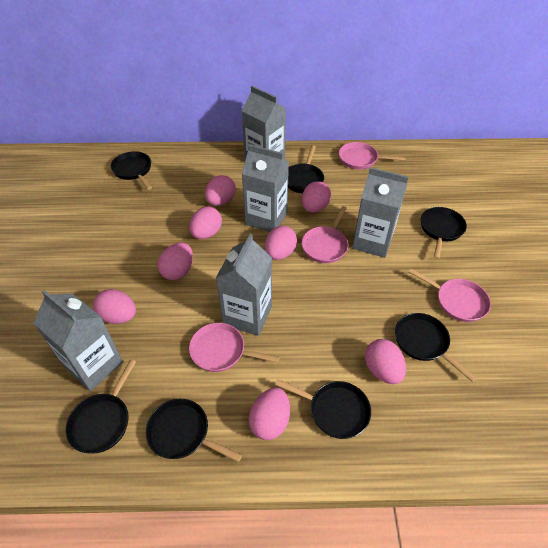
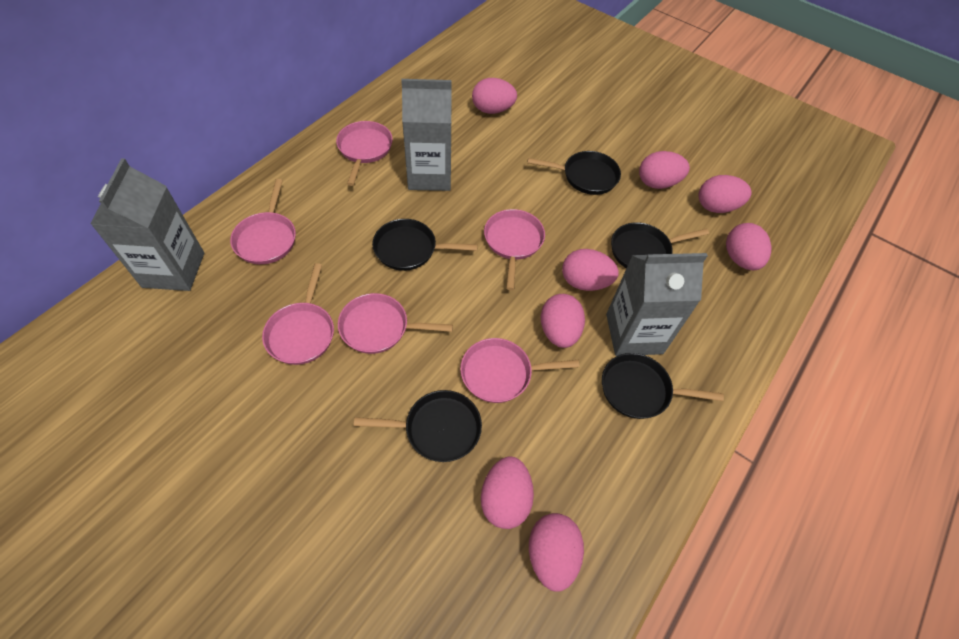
black pan: [66,359,136,454] [110,151,152,190] [146,399,242,462] [275,379,371,439] [288,145,324,193] [395,313,477,382] [421,207,467,259] = 7 -> [354,390,482,462] [372,219,478,271] [527,151,621,195] [602,353,724,419] [611,222,709,268] = 5
grey carton: [33,290,123,391] [216,234,272,336] [242,86,286,160] [242,144,289,232] [352,167,409,258] = 5 -> [90,158,204,291] [401,79,452,191] [606,253,708,356] = 3
pink pan: [189,323,280,372] [302,206,348,263] [339,142,406,169] [409,268,491,322] = 4 -> [230,179,296,264] [262,263,334,365] [336,121,393,186] [338,293,453,354] [460,338,580,403] [484,209,545,290] = 6

